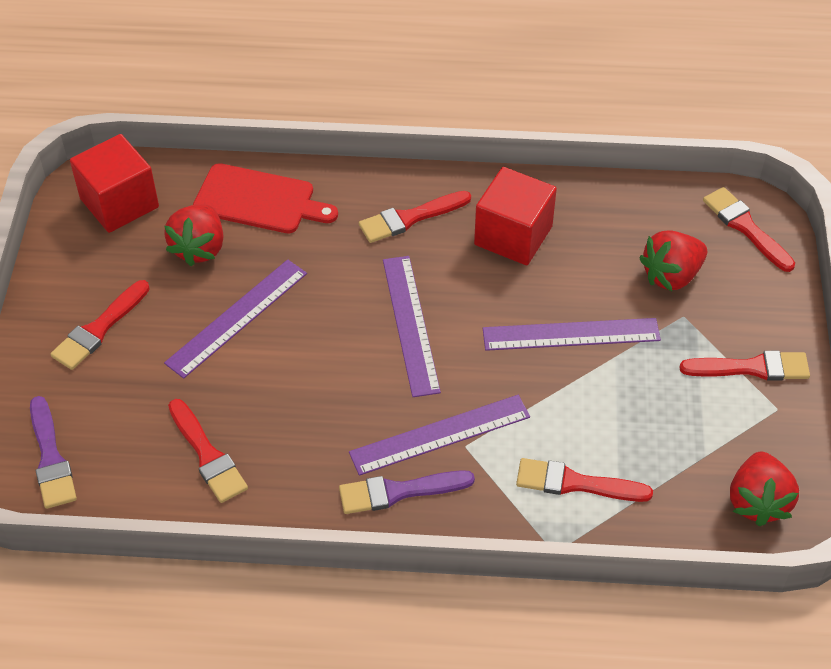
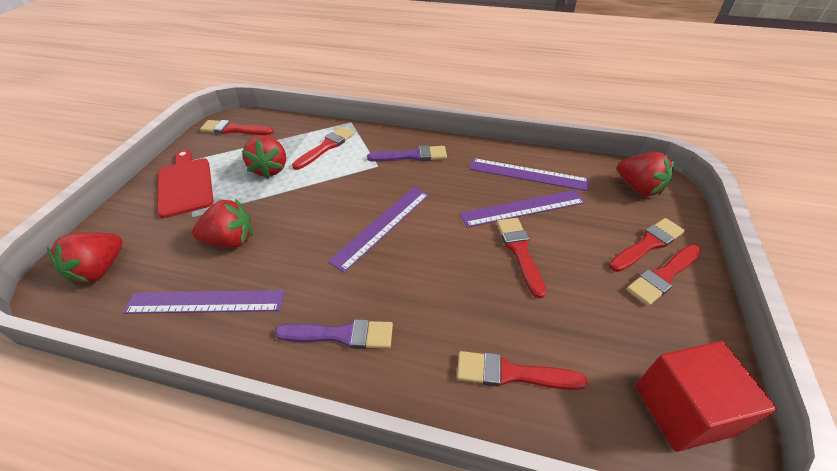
red cube: [70,134,159,233] [474,167,557,265] = 2 -> [635,341,777,452] = 1
red strawberry: [164,204,224,266] [639,231,707,291] [730,452,799,526] = 3 -> [47,232,122,285] [192,199,253,248] [242,136,286,179] [617,152,674,196] = 4

